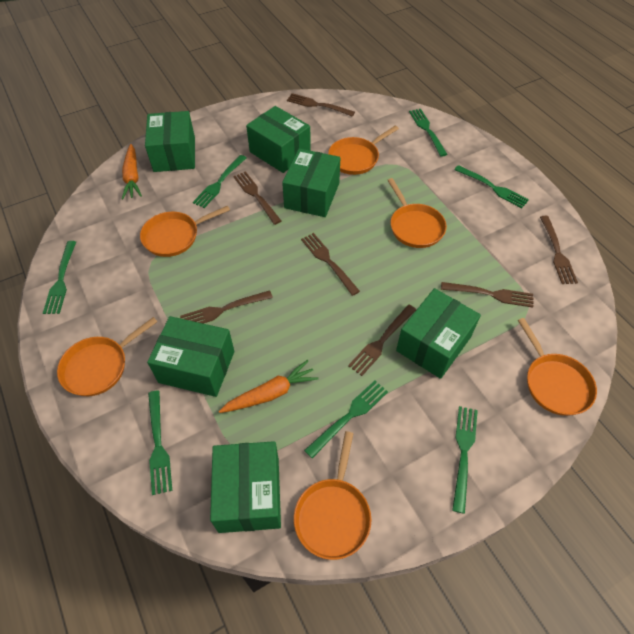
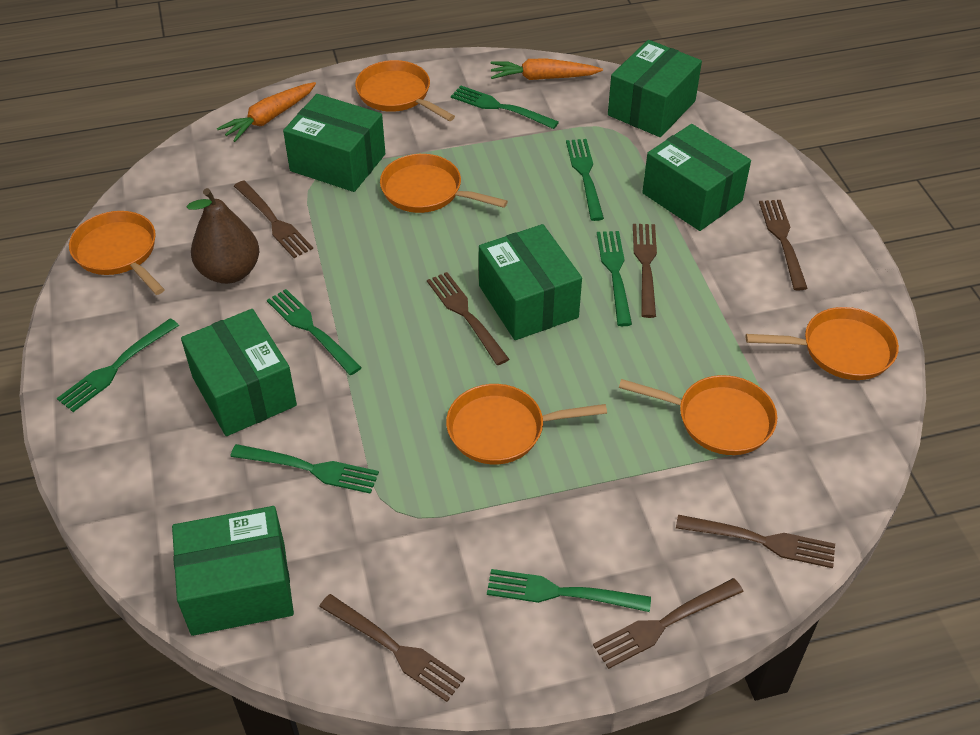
brown pear: none = 0 -> [187,188,259,284] = 1

